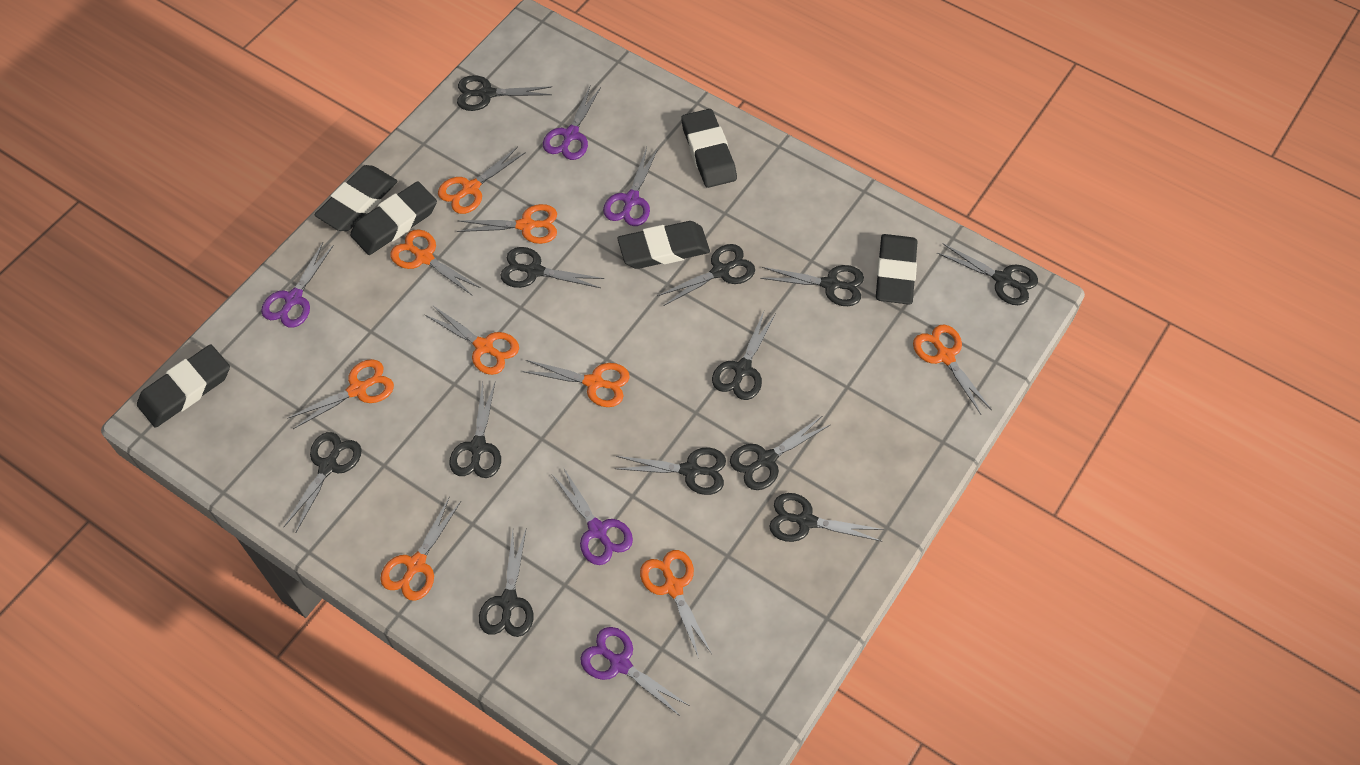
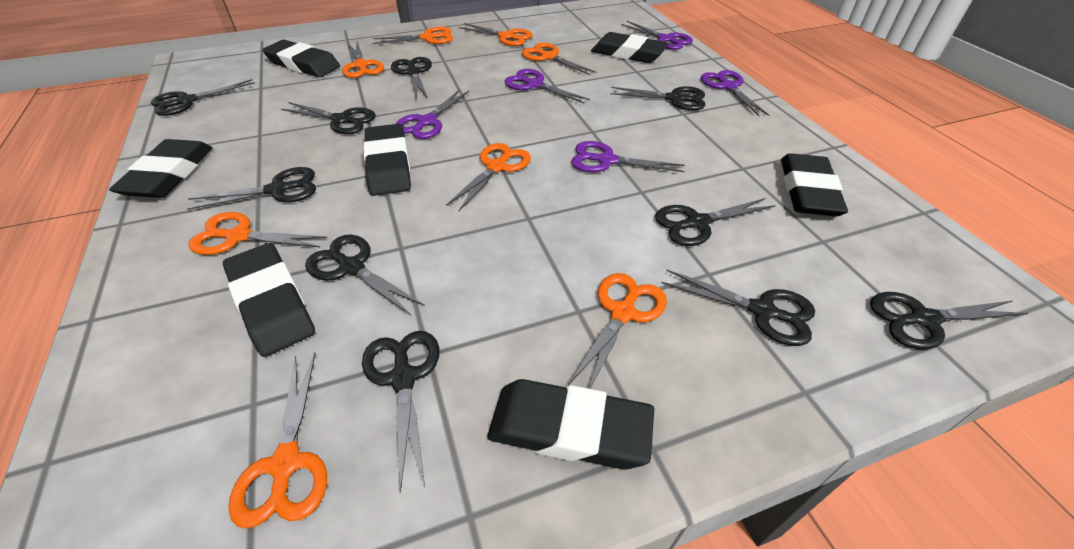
black eraser: [137,344,230,428] [314,165,398,231] [350,181,437,255] [617,221,710,269] [681,109,737,188] [876,234,918,304] = 6 -> [109,139,212,198] [223,243,315,357] [262,40,340,77] [363,124,411,196] [487,379,654,470] [591,32,669,63] [781,153,848,216] = 7
black scissors: [283,432,362,532] [449,382,501,478] [457,75,552,111] [479,530,533,637] [500,247,604,288] [615,447,726,495] [657,244,755,306] [712,311,776,400] [730,416,830,490] [760,265,864,306] [769,493,884,542] [937,244,1038,305] = 12 -> [151,79,255,116] [187,167,316,210] [281,102,376,134] [305,235,425,315] [362,331,440,493] [391,57,432,99] [610,86,706,111] [655,198,776,246] [661,269,815,346] [870,292,1028,349] = 10
orange scissors: [287,359,394,429] [380,496,461,601] [390,229,481,296] [425,306,519,375] [438,147,526,214] [457,204,557,244] [522,360,630,407] [640,550,712,658] [913,325,992,414] = 9 -> [189,212,327,255] [228,353,327,529] [342,42,384,78] [372,27,453,44] [446,143,531,211] [459,23,533,46] [522,43,597,75] [568,273,667,389] = 8

